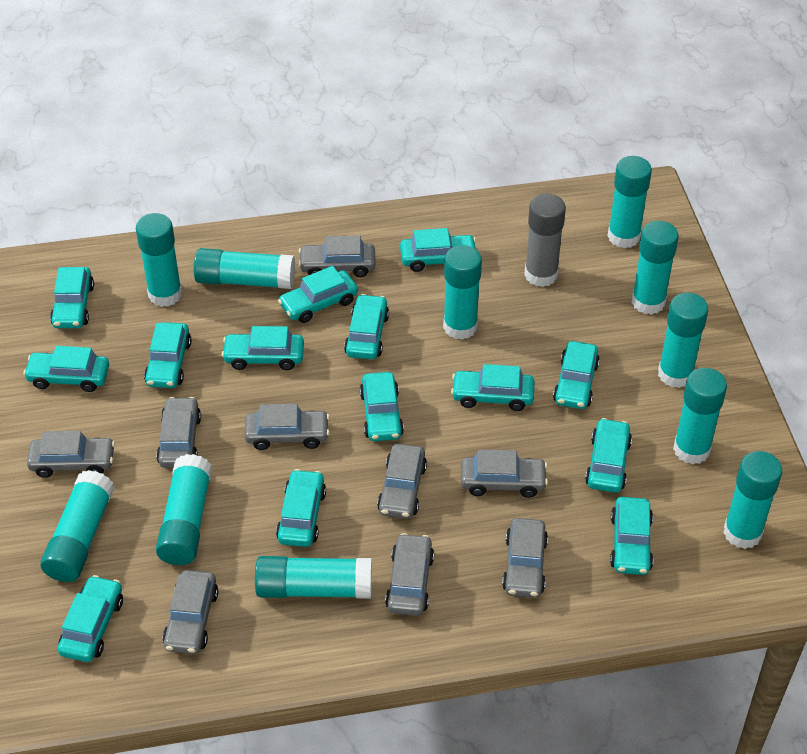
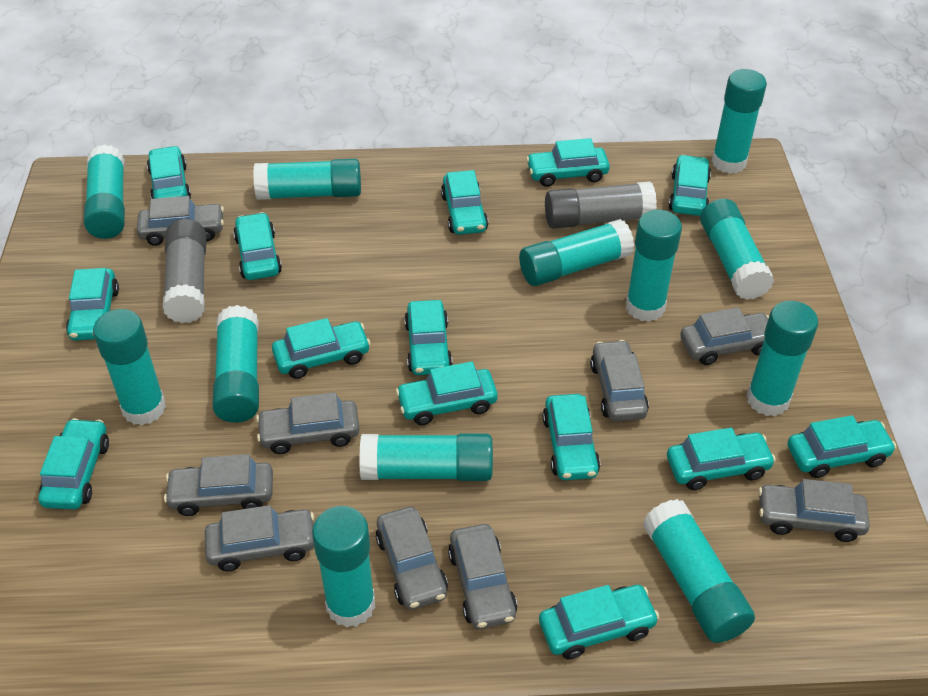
grey glue stick: [524,194,566,287] = 1 -> [163,219,206,323] [545,181,657,229] = 2
turquoise glue stick: [40,470,115,582] [136,213,182,307] [156,454,212,565] [194,248,295,289] [255,556,372,599] [443,245,482,340] [608,156,652,248] [632,221,679,315] [658,293,708,388] [673,368,727,464] [723,451,782,549] = 11 -> [84,145,125,239] [93,309,166,425] [212,305,259,423] [253,159,361,200] [312,506,375,627] [359,433,493,481] [519,219,634,286] [626,210,682,322] [643,499,755,643] [700,199,774,300] [711,69,767,174] [747,301,818,416] = 12

